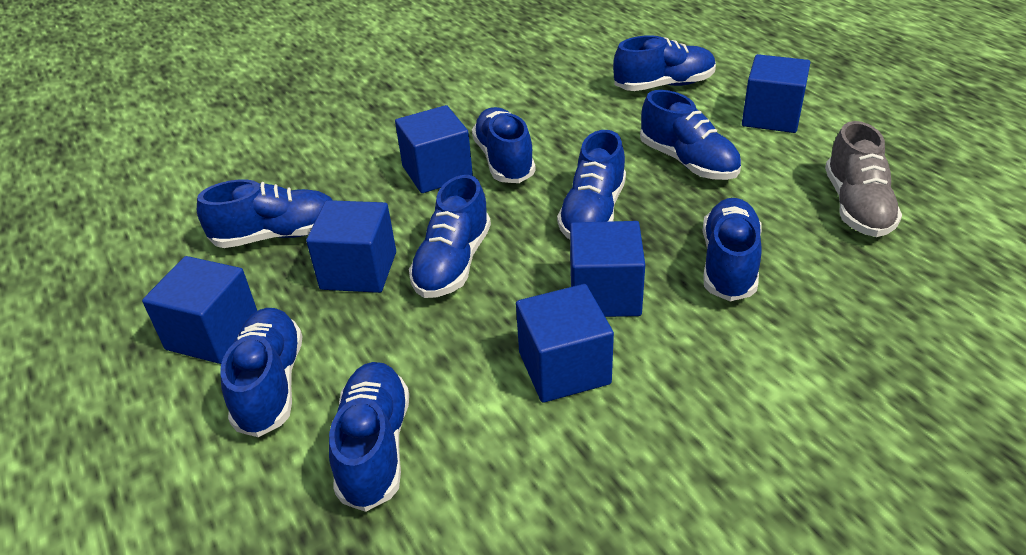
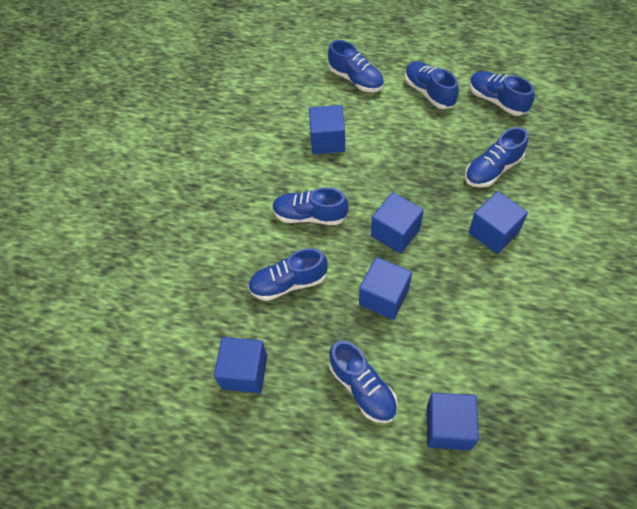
blue shoe: [197,179,332,248] [220,308,302,437] [329,362,409,512] [409,175,491,298] [472,107,536,183] [557,130,626,239] [613,35,716,91] [640,90,741,180] [703,198,762,302] = 9 -> [248,248,328,301] [272,187,349,225] [328,40,384,92] [329,341,398,423] [405,61,459,109] [465,127,528,188] [469,71,535,116] = 7
grey shoe: [825,121,902,237] = 1 -> none = 0

